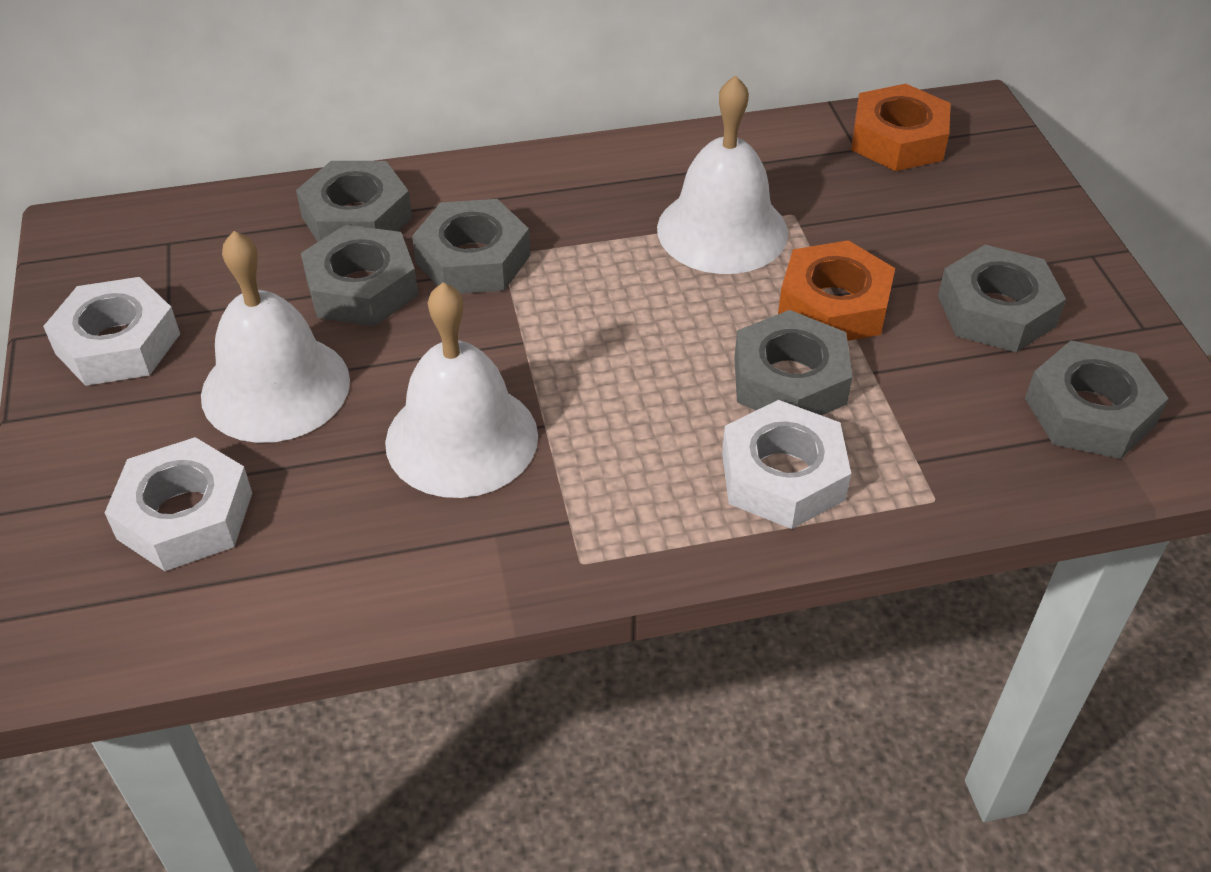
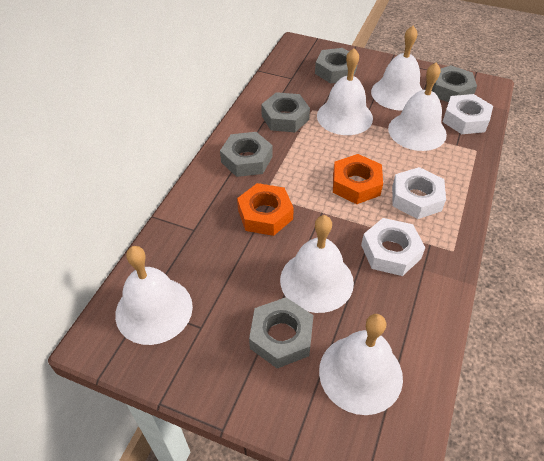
grey nut: [296,161,412,242] [301,225,418,326] [412,199,530,294] [734,310,852,415] [938,245,1066,352] [1025,341,1169,459] = 6 -> [220,132,272,177] [249,297,314,368] [261,92,310,132] [315,48,358,84] [432,65,477,102] = 5
white bell: [201,231,350,443] [385,283,538,498] [657,75,788,274] = 3 -> [115,246,193,345] [280,215,354,313] [317,48,373,135] [319,314,403,415] [371,26,423,111] [388,63,447,151] = 6

